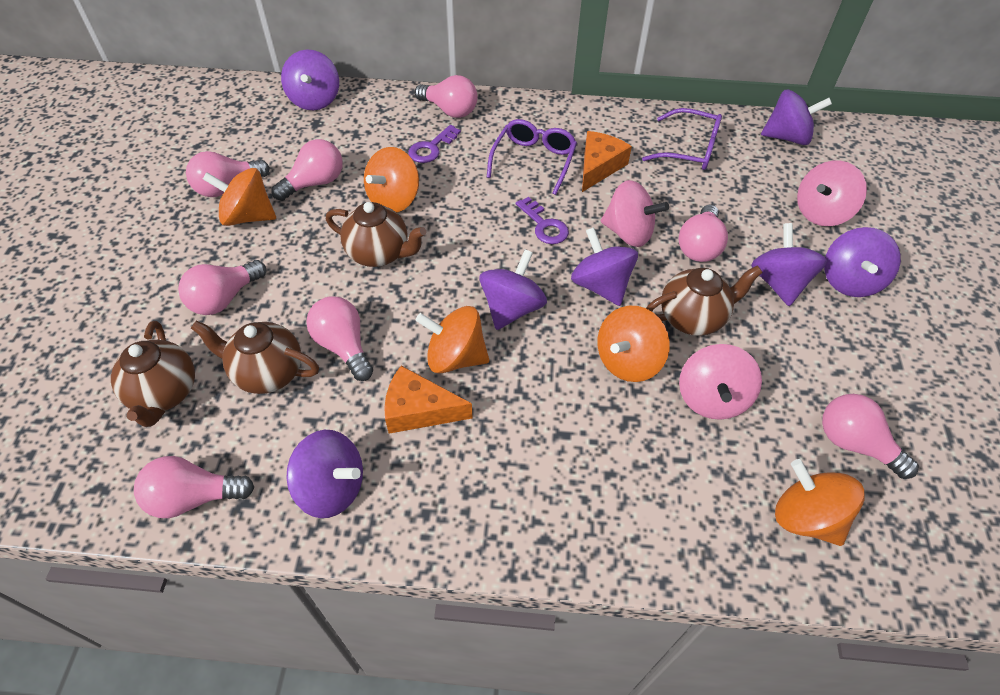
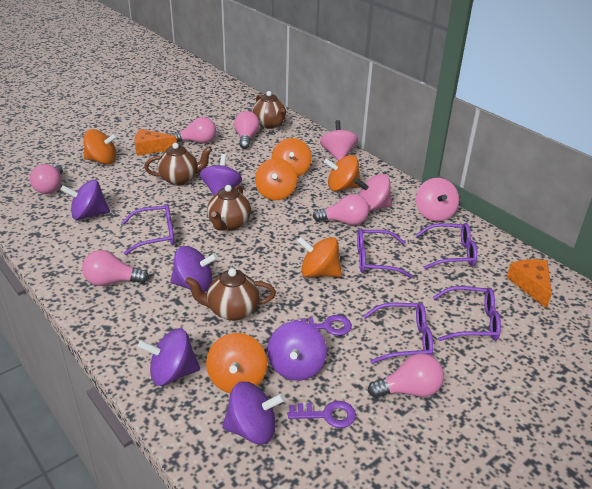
orange spinning top: [203,168,276,226] [364,147,419,213] [415,306,489,373] [597,306,670,382] [775,459,865,546] = 5 -> [83,129,118,164] [206,333,267,393] [255,158,297,200] [272,138,312,177] [297,237,342,278] [324,155,361,191] = 6
pink light bulb: [134,456,254,518] [178,260,266,315] [186,151,270,197] [272,139,343,201] [306,296,373,381] [415,75,478,118] [678,204,728,262] [822,394,919,479] = 8 -> [30,164,63,194] [82,250,149,286] [171,117,216,143] [234,111,260,149] [313,194,369,225] [368,353,444,398] = 6
purple glasses: [487,119,577,195] [642,108,722,170] = 2 -> [121,204,175,255] [357,228,413,278] [363,303,433,364] [416,223,477,269] [433,286,501,341] = 5
purple spinning top: [281,50,339,110] [286,430,363,518] [480,249,547,330] [571,227,638,306] [751,223,827,306] [761,90,832,145] [824,227,901,297] = 7 -> [60,180,110,220] [138,328,200,386] [170,246,218,292] [200,154,242,195] [222,381,285,445] [268,321,327,381] = 6

